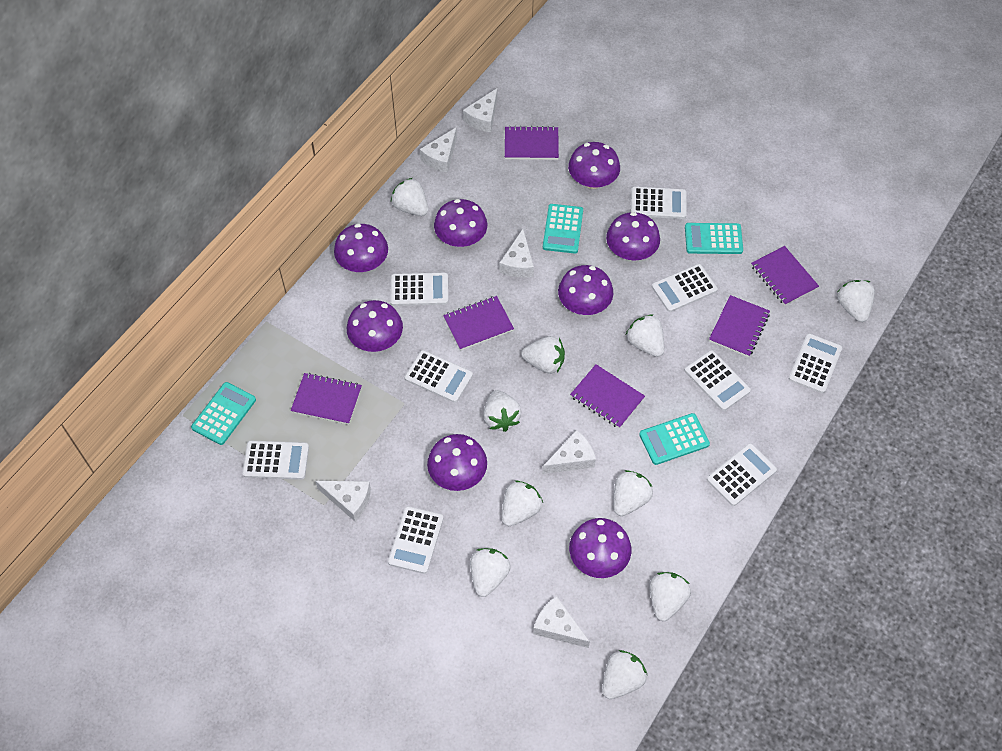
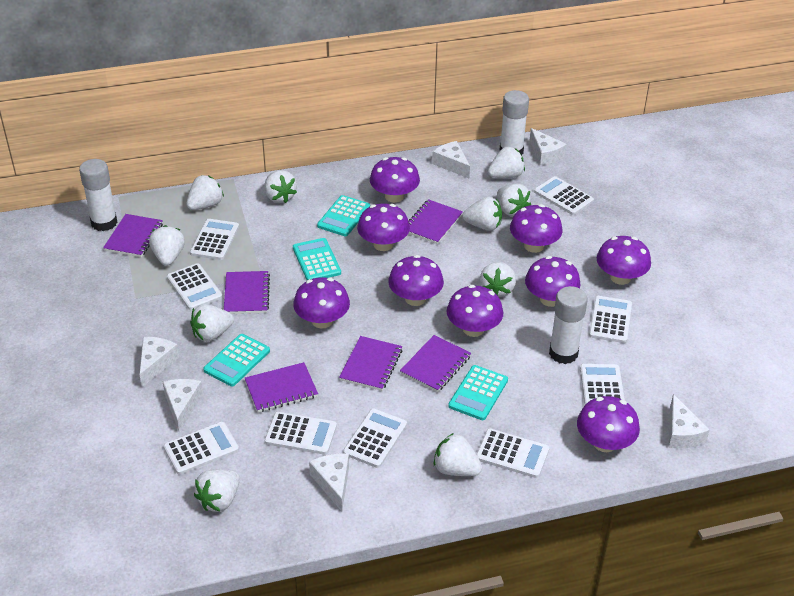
purple mushroom: [334,224,388,272] [347,300,403,352] [427,434,487,491] [434,199,487,247] [558,265,613,315] [568,142,620,189] [569,518,631,578] [606,212,660,260] = 8 -> [293,277,350,328] [357,203,410,251] [370,157,420,203] [388,255,444,306] [447,285,503,337] [510,204,562,253] [525,256,581,307] [577,396,640,452] [597,236,651,285] = 9
white glue stick: none = 0 -> [79,159,118,231] [499,90,529,156] [549,286,588,364] = 3

